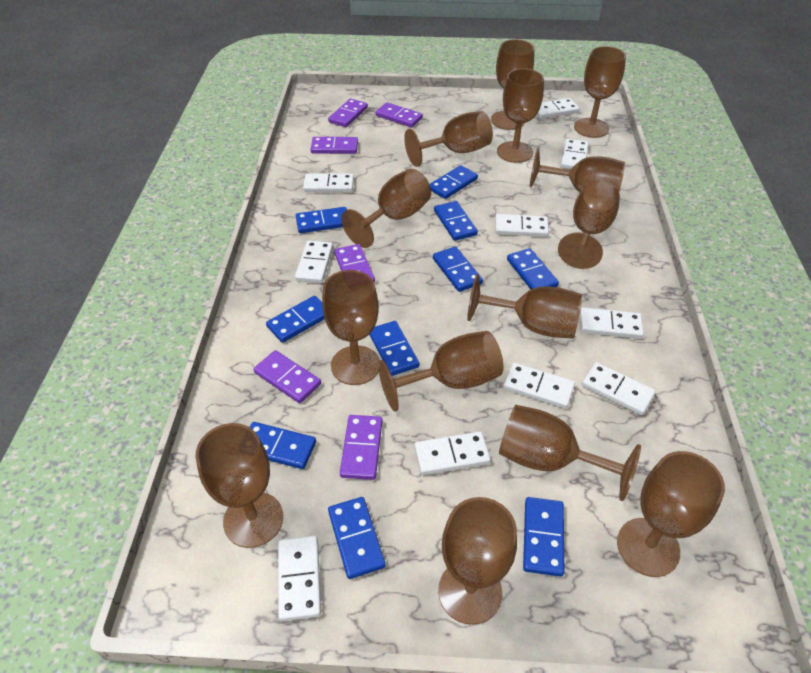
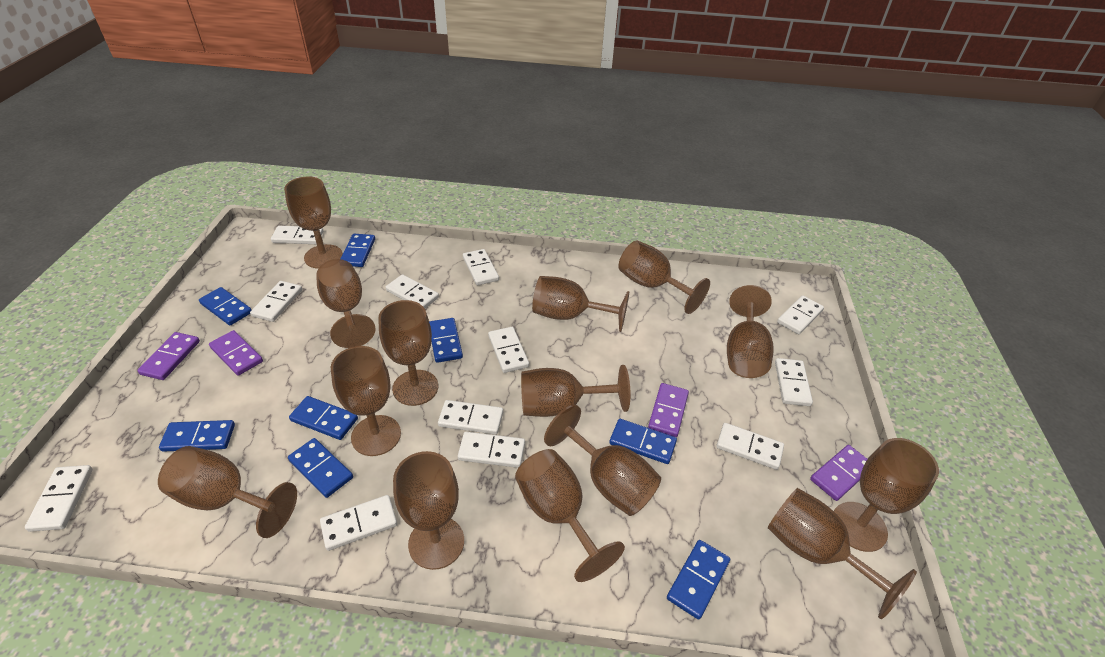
blue domino: [250,422,316,469] [266,296,324,343] [295,207,347,233] [328,497,386,579] [369,321,419,376] [430,165,478,199] [433,247,483,292] [434,201,478,241] [507,248,559,289] [523,497,564,577] = 10 -> [159,420,235,452] [199,287,252,325] [288,438,353,498] [289,396,358,440] [341,234,375,267] [429,318,463,363] [609,419,677,464] [667,540,730,620] = 8
purple domino: [254,350,321,403] [310,137,358,154] [328,99,368,127] [334,244,375,283] [340,415,382,480] [376,102,423,127] = 6 -> [137,332,200,380] [209,330,263,376] [648,383,689,437] [810,445,867,501] = 4
white domino: [278,536,321,621] [295,241,333,283] [303,173,354,192] [414,431,491,475] [495,214,549,237] [504,363,575,409] [537,98,579,119] [560,139,589,169] [580,307,644,339] [582,362,656,415] = 10 -> [25,465,93,532] [250,281,302,322] [271,226,323,244] [320,495,397,551] [386,274,439,308] [438,400,503,435] [458,432,525,468] [463,249,499,285] [488,327,529,373] [716,423,784,470] [775,358,813,406] [777,295,824,334] = 12

